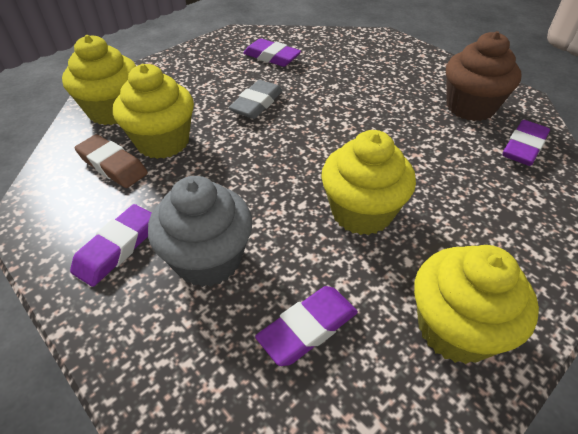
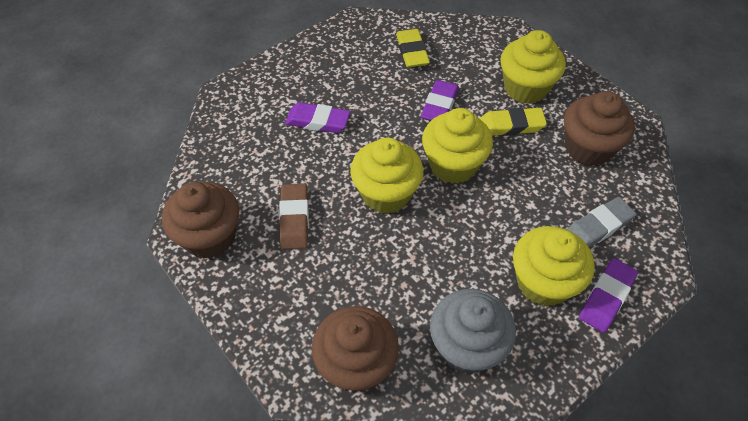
brown cupcake: [446,31,522,121] = 1 -> [162,182,239,259] [312,306,399,392] [564,91,635,166] = 3
purple eraser: [70,204,152,287] [243,38,301,67] [255,286,358,366] [502,120,550,166] = 4 -> [285,102,350,133] [421,80,459,121] [579,258,638,333] = 3
yellow eraser: none = 0 -> [396,29,430,67] [479,107,547,136] = 2

